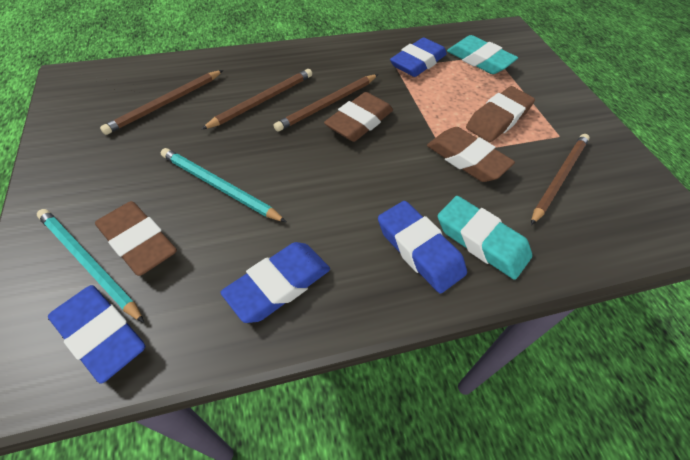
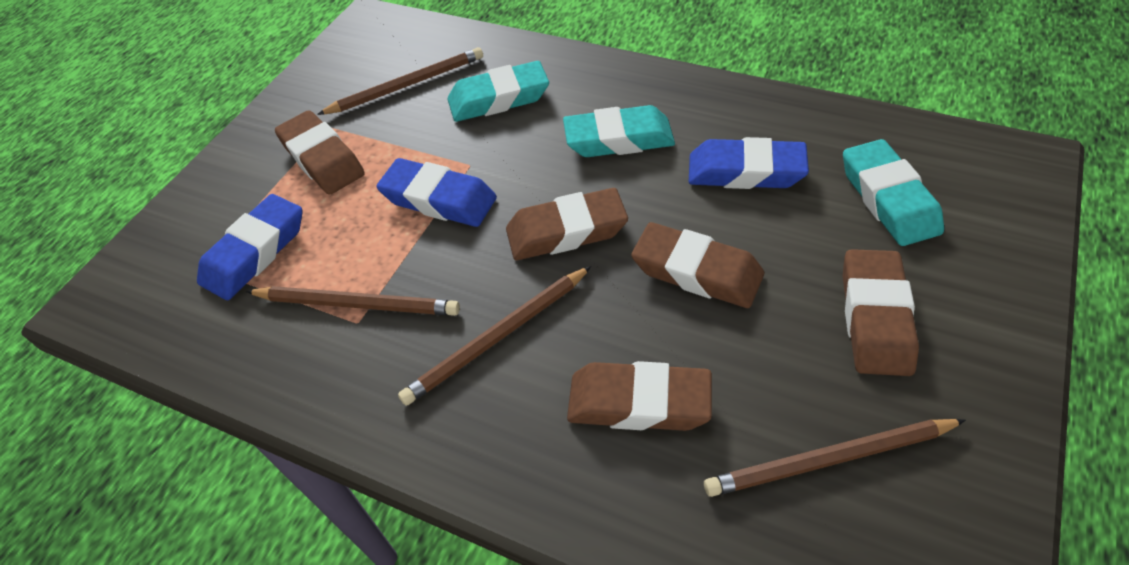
blue eraser: [48,285,145,384] [220,242,330,323] [378,201,467,294] [390,37,447,77] = 4 -> [197,194,302,300] [376,158,497,227] [689,137,809,189] = 3
brown eraser: [95,201,177,276] [324,92,393,142] [427,127,515,182] [466,86,535,142] = 4 -> [275,110,365,195] [506,188,628,260] [567,361,712,431] [631,222,764,308] [842,249,919,376] = 5
turquoise eraser: [438,196,532,280] [447,35,518,74] = 2 -> [447,61,549,122] [563,105,675,157] [843,139,944,246] = 3
turquoise pencil: [37,209,144,323] [161,148,286,222] = 2 -> none = 0

